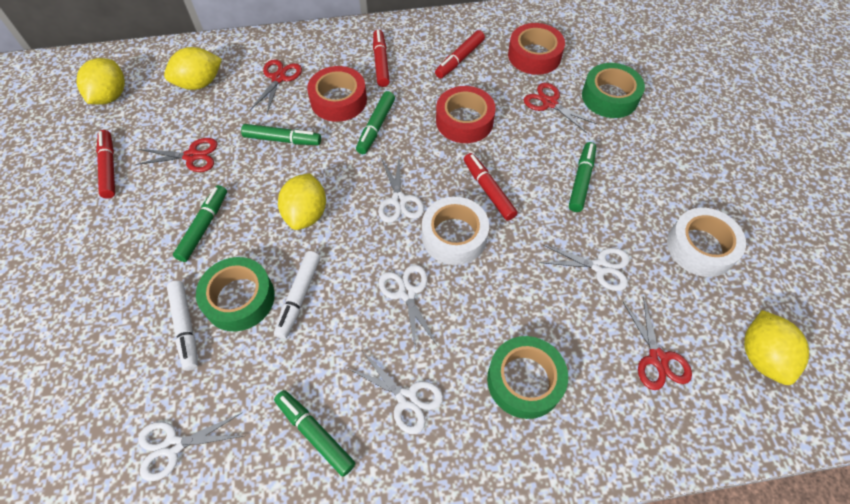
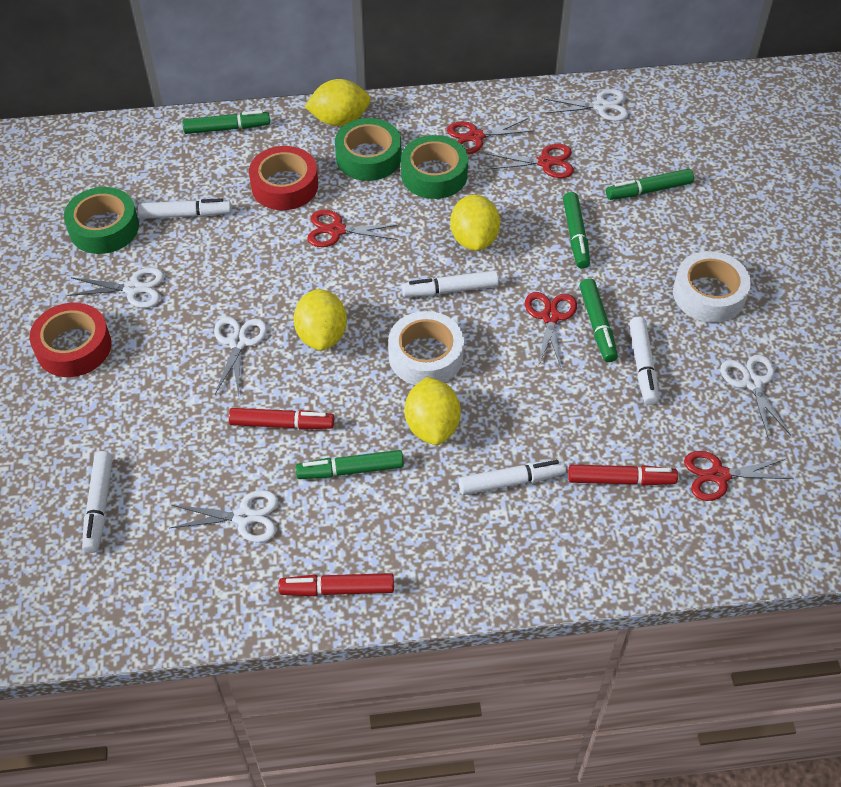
red marker: [96,130,115,199] [373,30,390,87] [435,30,485,78] [464,153,517,221] = 4 -> [229,408,334,430] [279,573,394,596] [568,465,678,486] = 3
red scissors: [135,138,218,172] [250,59,302,113] [524,83,597,133] [623,297,692,390] = 4 -> [307,210,399,247] [447,118,534,154] [487,144,574,178] [525,292,577,367] [684,451,794,501] = 5
red tape: [307,66,367,122] [436,86,496,143] [508,23,565,75] = 3 -> [30,303,111,377] [249,146,318,210] = 2
white marker: [167,280,198,371] [274,251,320,339] = 2 -> [82,451,113,553] [138,198,231,219] [402,270,499,297] [459,459,566,495] [629,317,659,405] = 5

